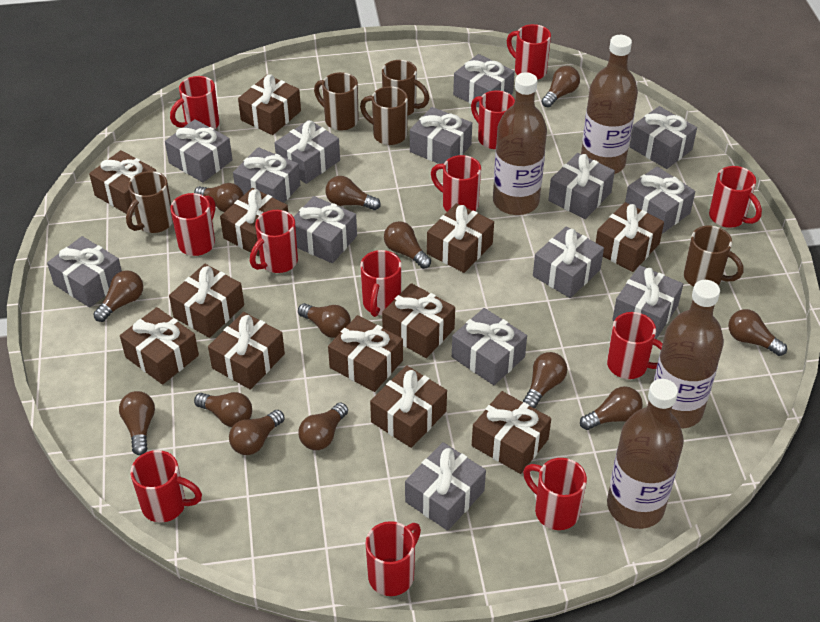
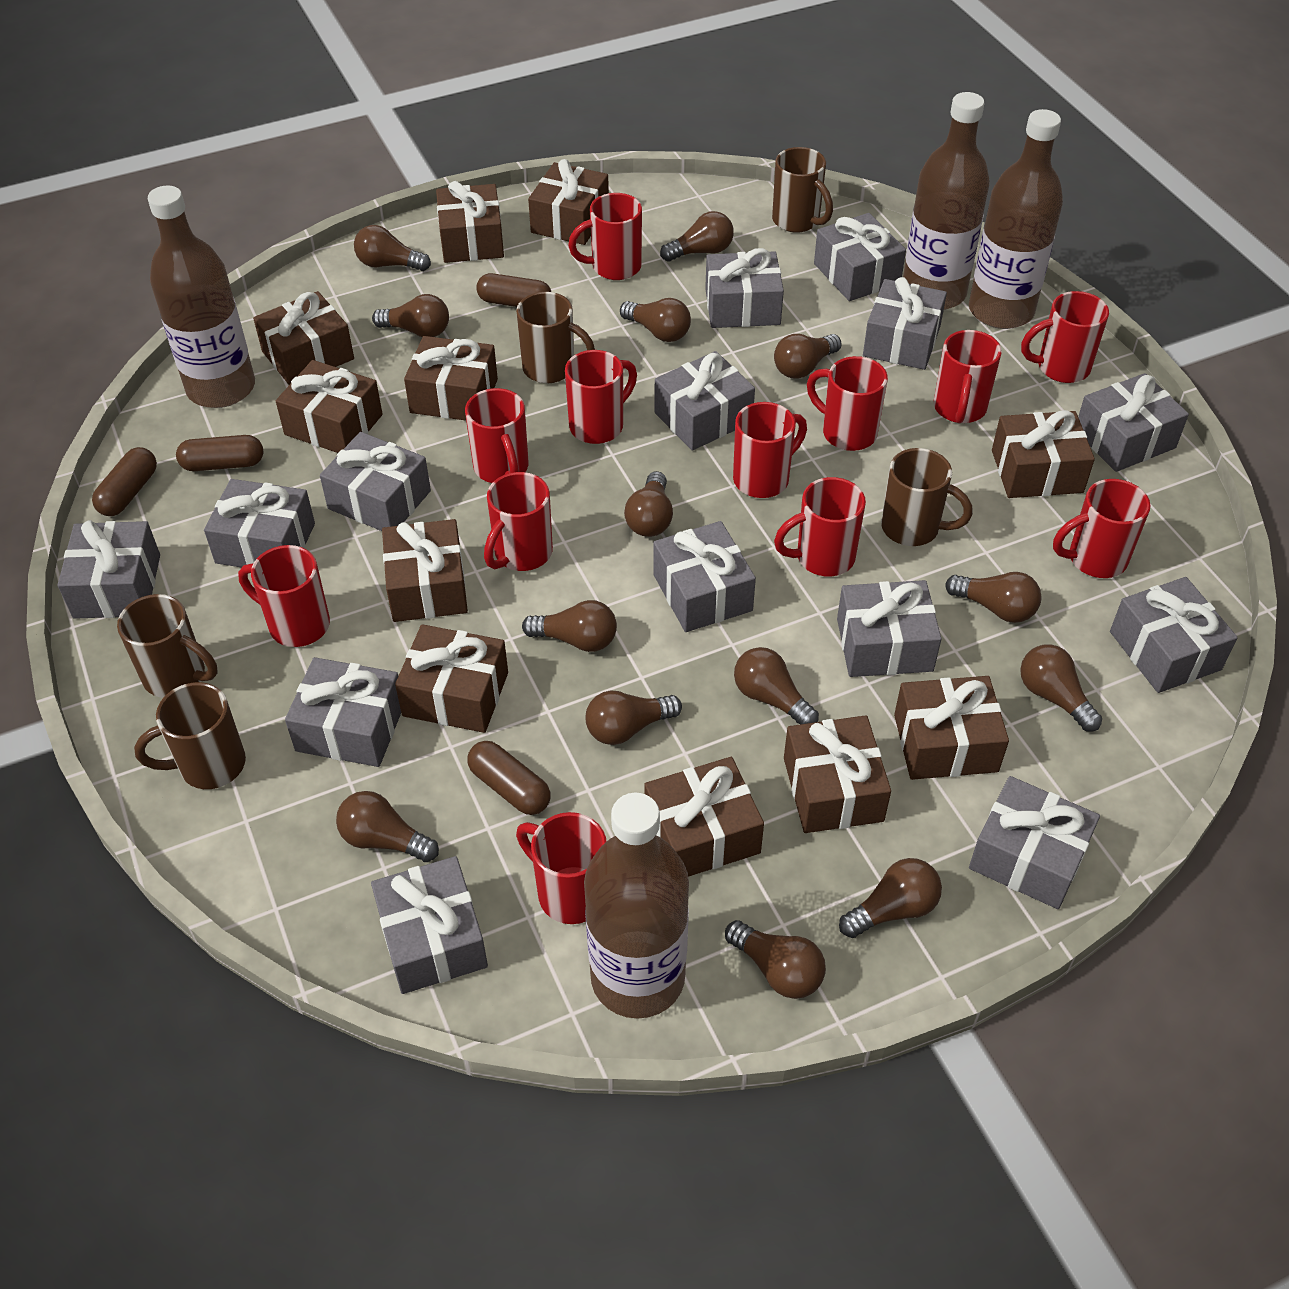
brown capsule: none = 0 -> [92,447,157,516] [176,435,263,471] [467,741,550,815] [476,273,551,307] = 4
brown gift: [89,150,156,214] [120,307,199,385] [169,264,244,338] [208,312,285,390] [220,188,288,256] [238,75,301,135] [328,315,403,392] [370,365,447,448] [382,283,455,358] [427,203,494,273] [472,391,551,474] [596,202,664,272] = 12 -> [253,291,354,385] [276,360,382,453] [382,519,468,622] [395,624,508,733] [404,336,498,420] [436,181,504,263] [528,159,609,245] [644,757,764,877] [784,715,891,833] [894,676,1009,780] [992,410,1095,498] = 11
brown light bulb: [93,270,143,322] [119,391,155,455] [194,183,244,212] [194,392,252,427] [229,410,285,455] [298,303,351,338] [298,403,348,450] [325,176,381,210] [384,221,431,269] [523,352,567,409] [541,66,580,108] [580,386,643,430] [728,309,787,356] = 13 -> [336,791,439,862] [354,225,431,271] [372,294,449,337] [522,600,617,652] [586,690,682,745] [620,298,691,342] [624,471,673,537] [660,211,734,261] [725,920,826,999] [734,647,819,724] [774,334,842,379] [839,858,942,938] [945,572,1041,623] [1020,645,1102,732] = 14

